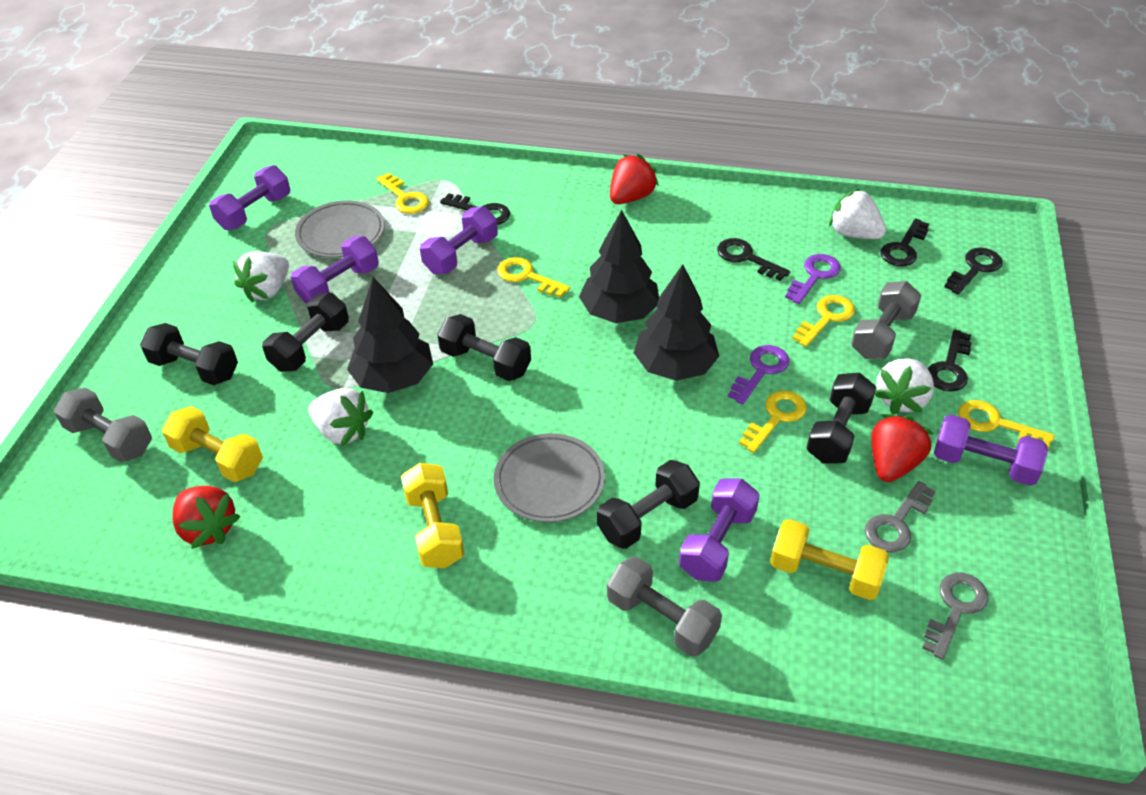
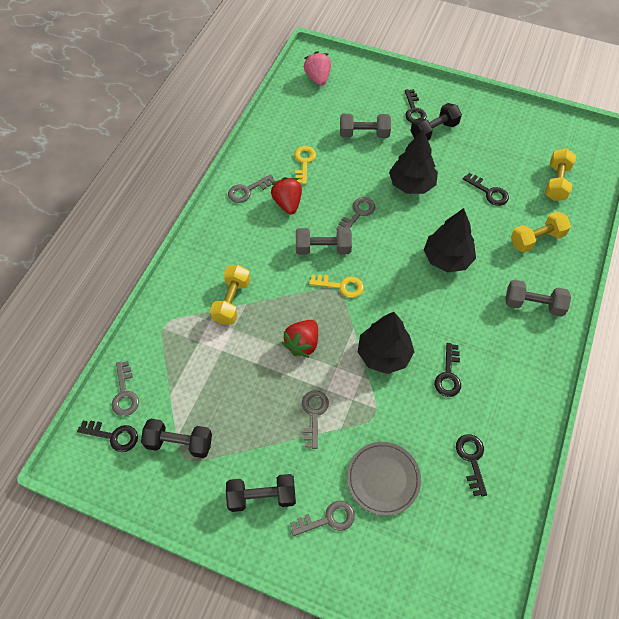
black dumbbell: [140,323,238,385] [262,293,349,372] [437,314,531,381] [597,460,700,549] [806,373,876,464] = 5 -> [141,419,212,458] [226,474,296,512] [411,103,462,140] = 3
grey key: [865,481,936,552] [922,573,988,660] = 2 -> [112,361,139,416] [228,174,275,203] [290,501,355,536] [302,390,329,449] [336,197,376,230] = 5
grey plate: [295,200,385,258] [494,433,605,522] = 2 -> [347,442,421,516] = 1
pink strawberry: none = 0 -> [303,51,331,86] = 1
purple dumbbell: [209,165,291,230] [291,236,379,303] [420,206,498,274] [679,478,760,582] [934,415,1048,486] = 5 -> none = 0
purple key: [728,345,789,405] [785,254,841,304] = 2 -> none = 0
red strawberry: [173,486,241,549] [610,154,659,204] [871,414,934,482] = 3 -> [271,177,302,214] [282,320,318,358] = 2
white strawberry: [233,251,289,303] [308,388,373,446] [829,189,886,239] [874,358,934,415] = 4 -> none = 0
yellow key: [376,173,429,214] [497,257,570,298] [739,390,807,453] [792,295,855,347] [958,400,1055,449] = 5 -> [294,146,316,185] [309,274,364,298] = 2

